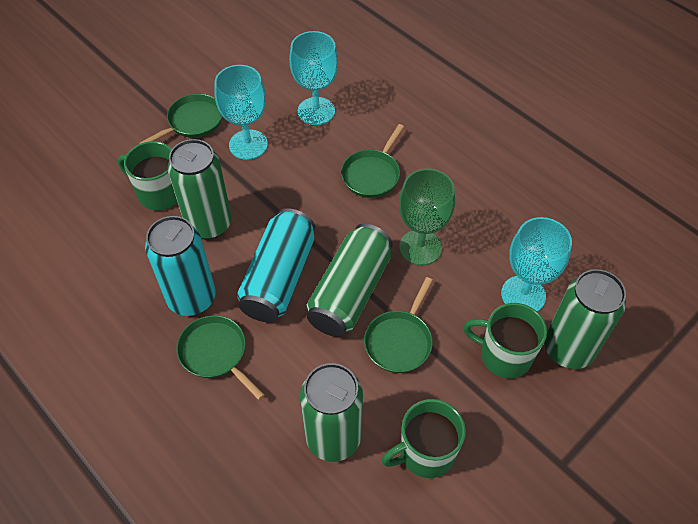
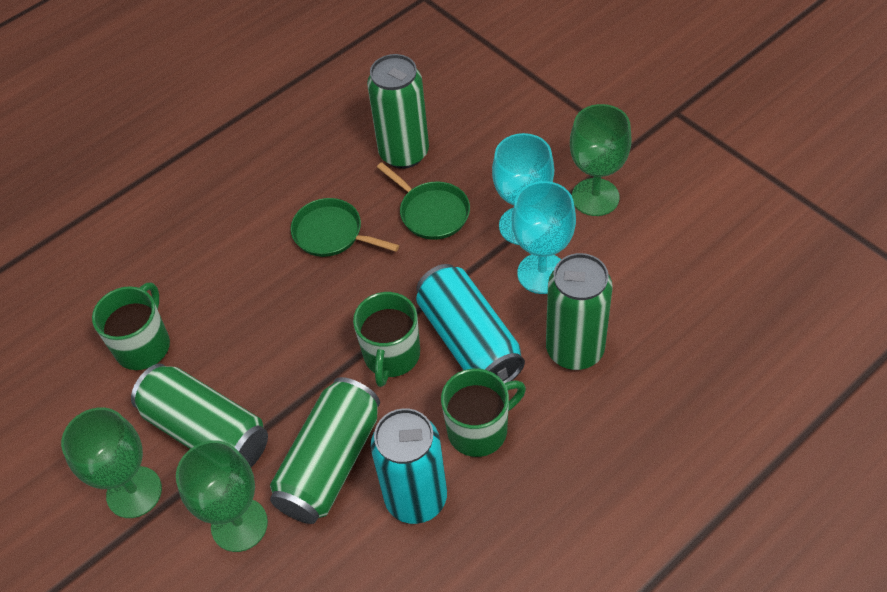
green goblet: [399,169,455,265] = 1 -> [61,407,162,518] [176,441,268,552] [570,104,632,216] = 3
green pan: [139,94,223,144] [176,315,265,400] [341,124,404,198] [364,277,433,373] = 4 -> [291,198,399,257] [377,162,470,240] = 2
turquoise goblet: [214,65,268,160] [289,31,338,125] [501,217,572,312] = 3 -> [492,133,554,245] [512,181,576,294] = 2

